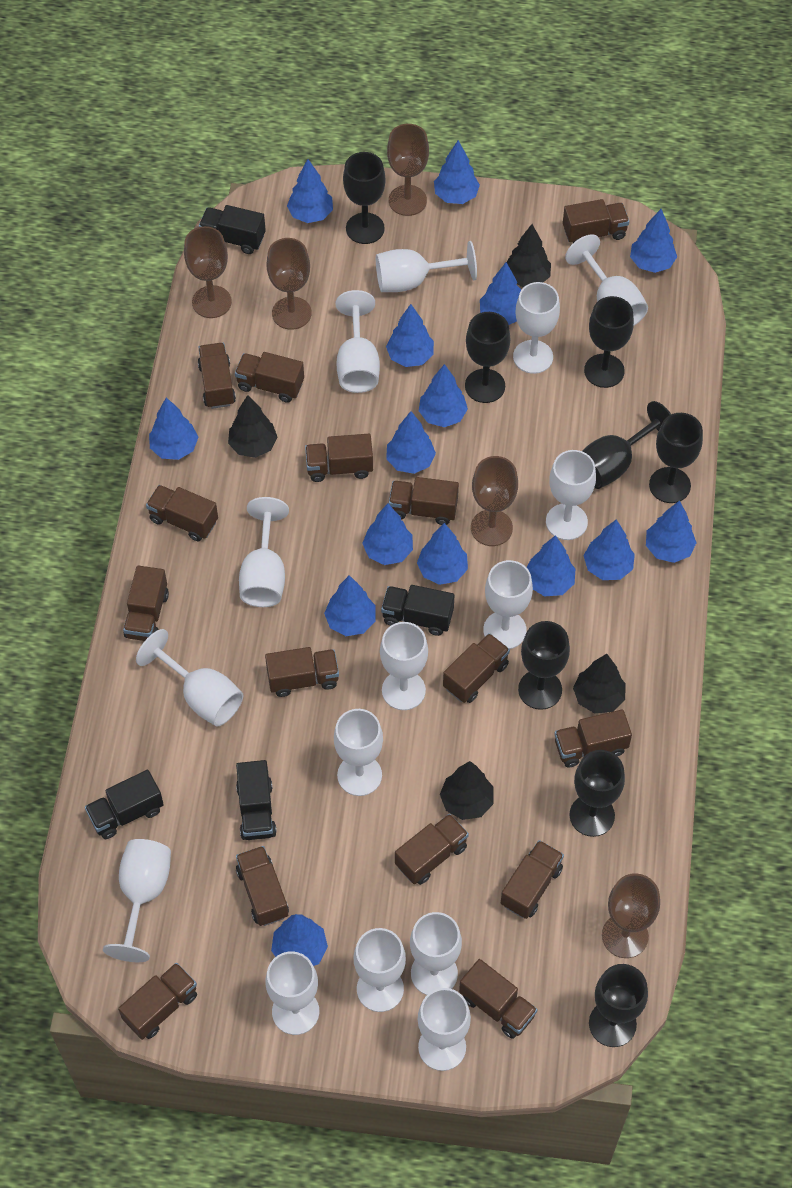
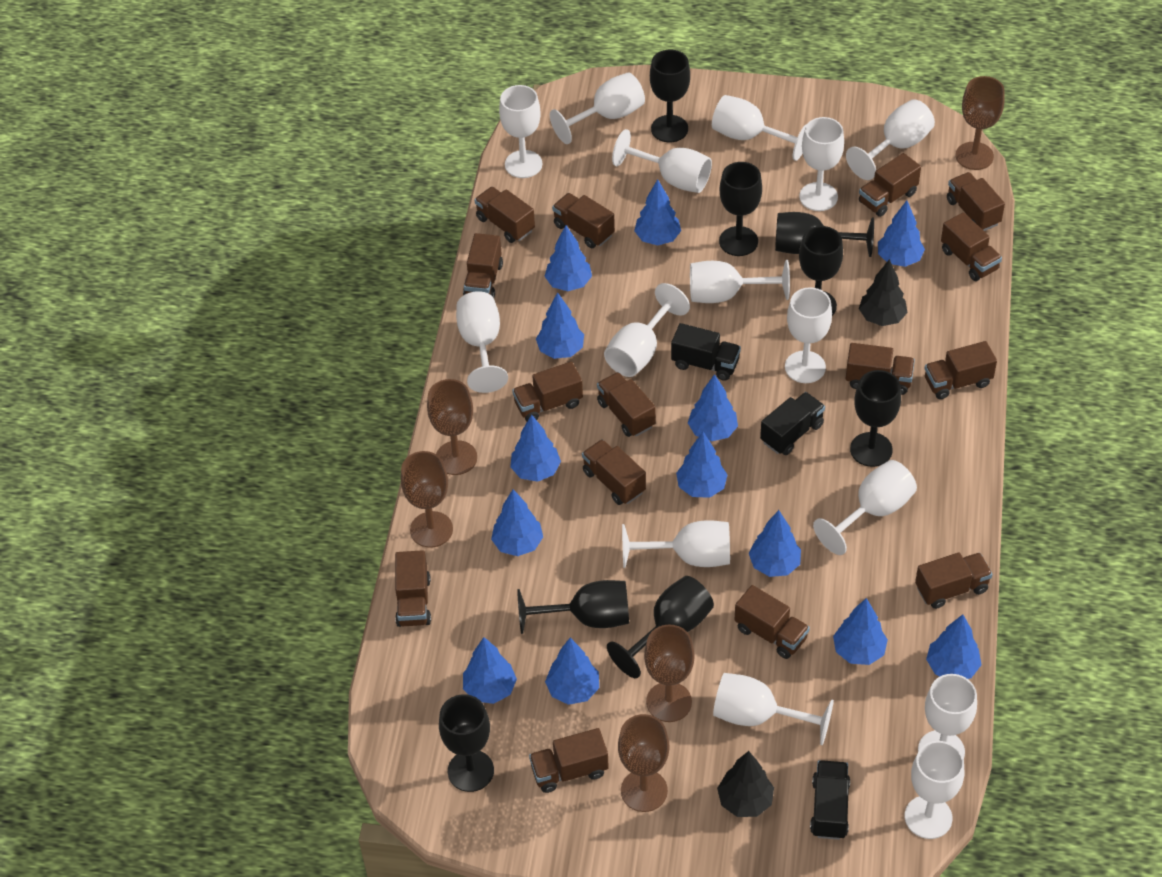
black tree: [228,395,278,458] [440,761,494,820] [507,224,551,287] [573,654,626,714] = 4 -> [717,751,774,817] [859,259,908,326] = 2
black truck: [85,770,164,839] [199,205,266,254] [236,760,277,840] [381,585,454,636] = 4 -> [671,323,741,381] [760,392,825,455] [810,760,850,840] = 3
blue tree: [149,397,198,460] [271,914,328,966] [287,159,333,223] [324,575,376,636] [362,504,413,565] [386,304,434,367] [386,411,436,474] [417,523,468,585] [419,364,468,427] [434,140,480,204] [480,262,521,325] [527,535,575,596] [583,519,635,580] [630,209,677,273] [646,501,697,563] = 15 -> [463,637,517,704] [491,489,543,556] [510,415,561,482] [536,292,584,359] [544,225,592,291] [545,638,599,705] [634,179,681,246] [676,432,728,498] [688,374,738,441] [749,510,801,577] [833,598,888,665] [878,201,925,267] [926,614,982,679] = 13

